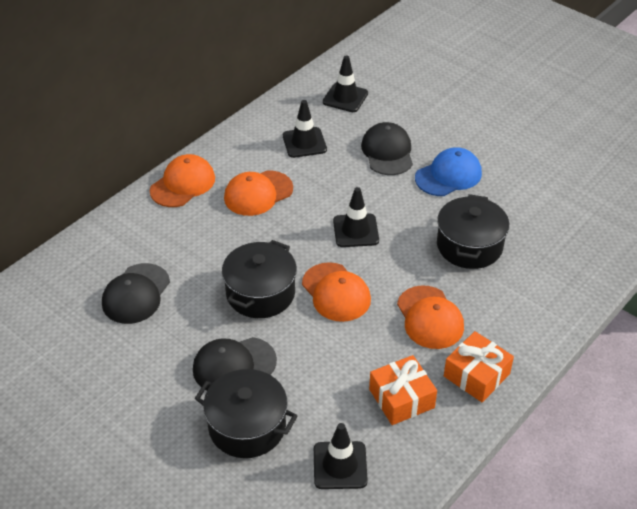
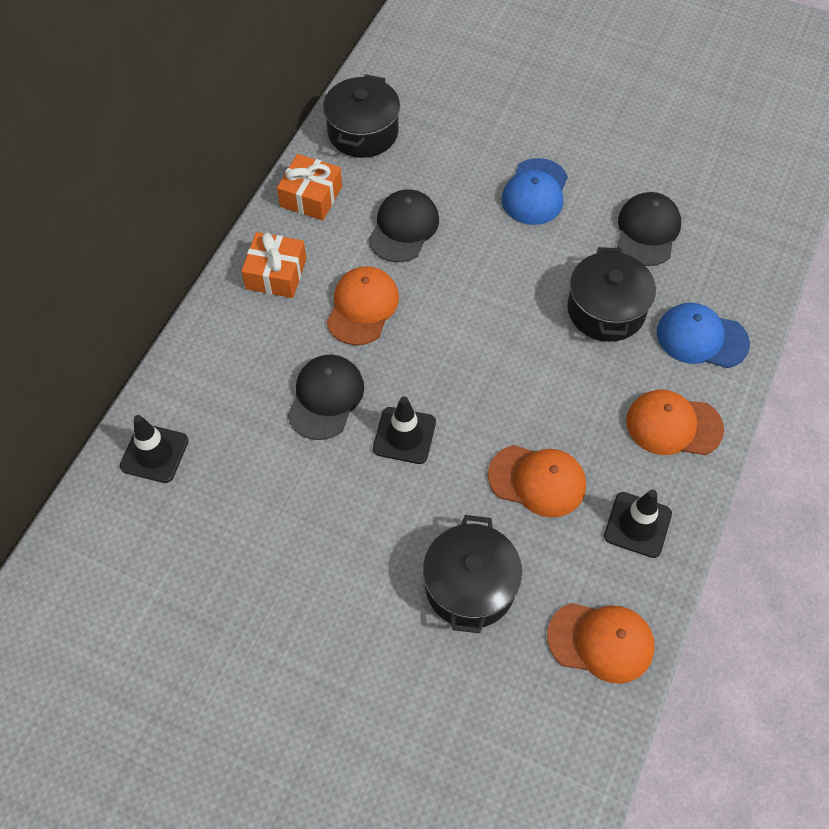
black traffic cone: [283,100,327,158] [314,423,368,489] [323,55,368,112] [333,187,379,247] = 4 -> [120,415,189,483] [373,396,436,464] [604,490,672,558] = 3
blue cap: [415,147,482,196] = 1 -> [501,158,568,225] [657,303,750,368] = 2

